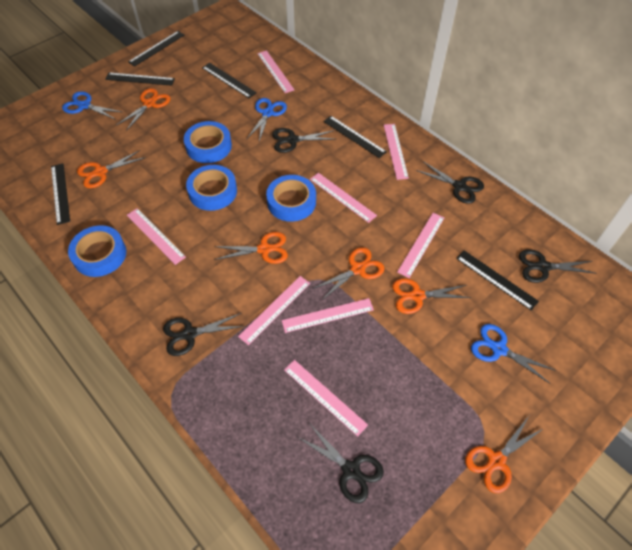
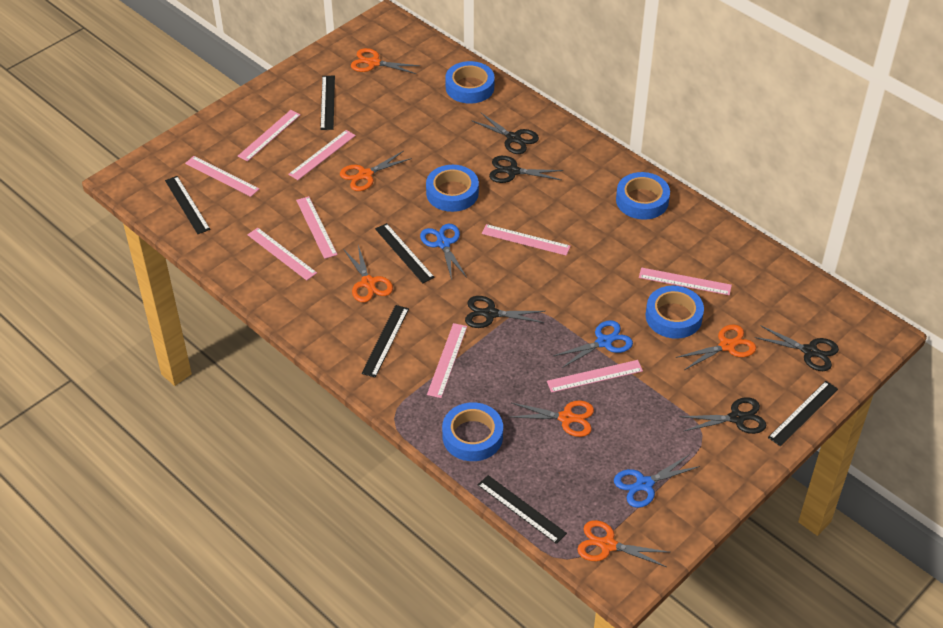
blue tape: [68,225,126,277] [184,121,232,163] [186,165,237,211] [266,175,316,222] = 4 -> [426,165,479,212] [442,402,503,461] [445,61,495,104] [616,172,670,220] [646,286,704,339] = 5
pink ruler: [127,208,186,265] [238,276,310,345] [257,50,294,93] [282,298,374,333] [284,360,368,437] [310,173,377,223] [384,124,409,180] [397,213,444,278] = 8 -> [185,156,259,197] [238,110,301,161] [247,228,317,281] [288,130,356,180] [296,196,338,259] [427,323,467,398] [482,224,571,256] [547,360,643,393] [639,267,732,295] = 9

